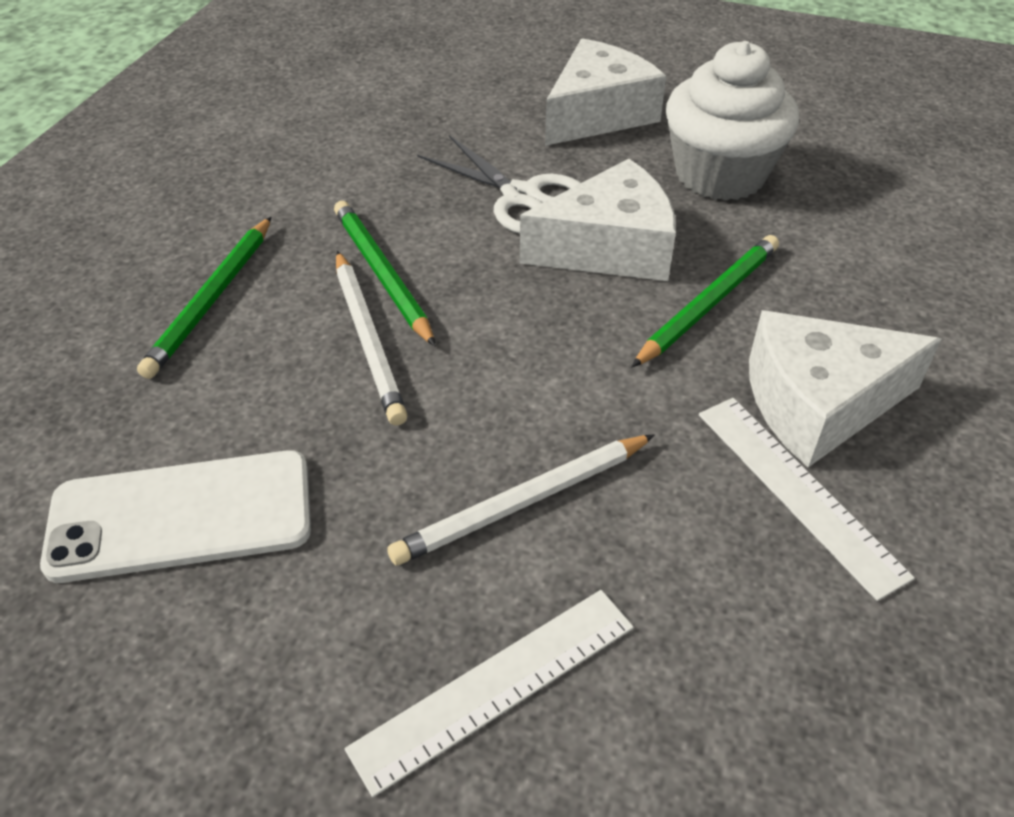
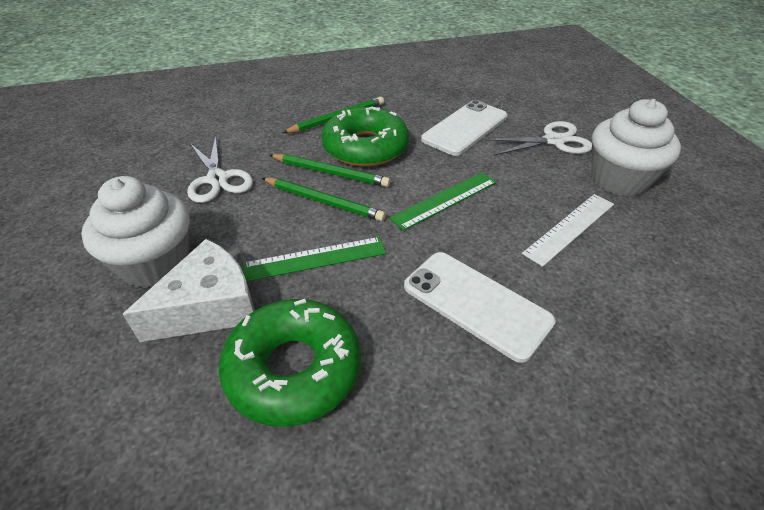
green donut: none = 0 -> [219,299,361,427] [322,107,409,167] = 2
green ruler: none = 0 -> [243,237,386,282] [389,172,496,231] = 2
white cheese: [520,159,676,281] [545,38,666,146] [749,310,942,467] = 3 -> [123,239,255,342] = 1
white cupcake: [666,41,799,201] = 1 -> [81,176,190,288] [591,99,681,196] = 2
white pencil: [336,251,408,426] [387,434,655,565] = 2 -> none = 0
white phone: [40,450,311,583] = 1 -> [404,252,556,363] [421,100,507,156] = 2
white ruler: [345,590,634,797] [699,398,915,601] = 2 -> [522,194,614,267] = 1
white scissors: [417,135,581,234] = 1 -> [187,136,253,203] [485,121,592,156] = 2

